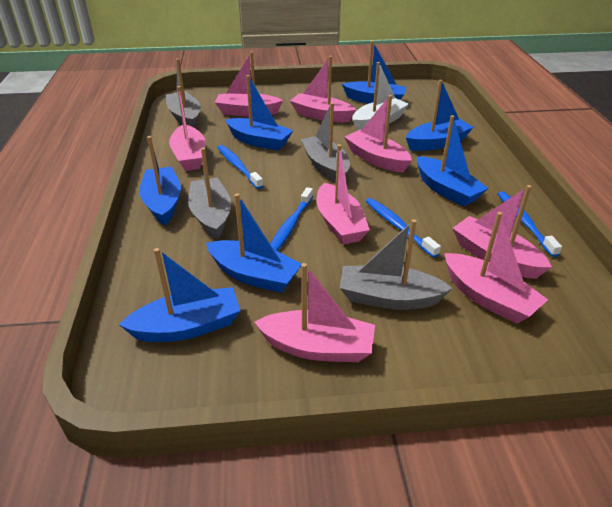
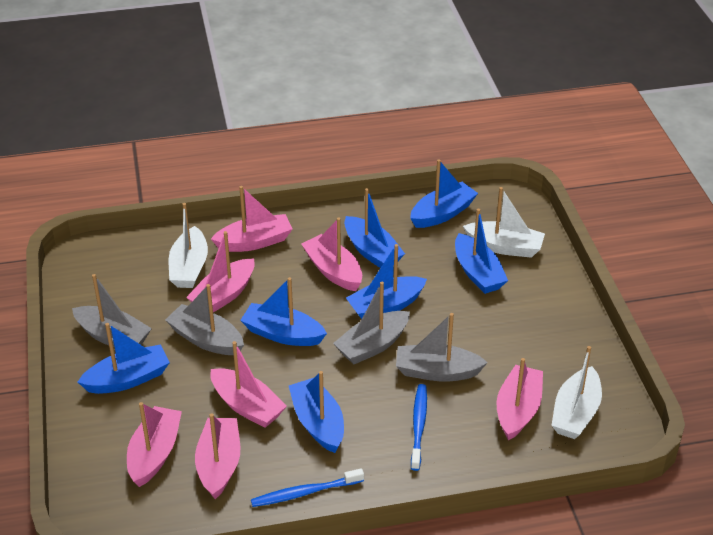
blue toothbrush: [217,145,263,189] [270,187,313,251] [366,198,441,258] [498,191,562,257] = 4 -> [251,468,364,507] [411,384,427,471] = 2
pink boat: [169,86,206,171] [215,52,283,116] [254,263,375,362] [290,56,356,122] [317,144,370,245] [344,95,412,172] [444,212,548,324] [453,185,552,279] = 8 -> [127,402,182,487] [186,231,255,312] [195,413,240,499] [210,341,287,428] [211,186,292,252] [301,217,362,291] [496,358,543,441] = 7
white boat: [353,62,409,131] = 1 -> [169,203,208,288] [463,187,545,258] [551,346,602,439] = 3

